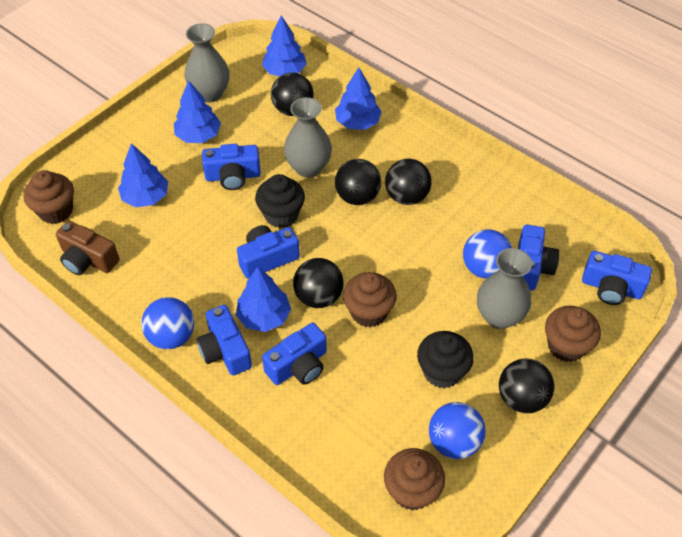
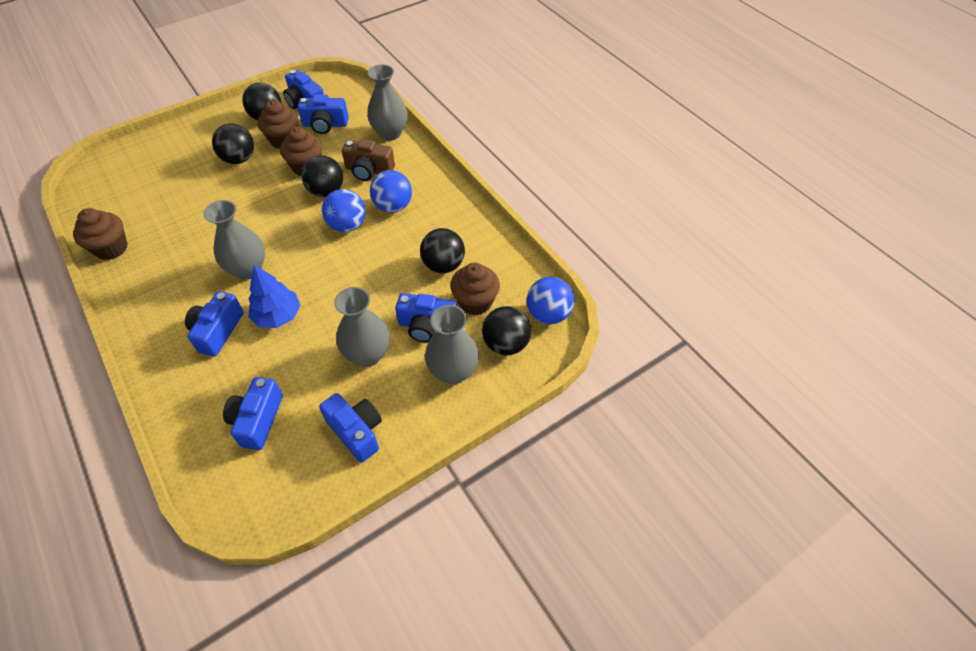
black cupcake: [255,174,305,228] [417,331,474,389] = 2 -> none = 0
blue tree: [118,143,168,207] [174,80,221,143] [236,267,291,332] [262,15,307,76] [335,68,382,130] = 5 -> [248,265,300,328] = 1
grey vase: [185,23,229,103] [284,97,332,178] [477,248,532,329] = 3 -> [203,200,265,280] [334,287,390,367] [367,64,407,140] [425,305,479,384] = 4

